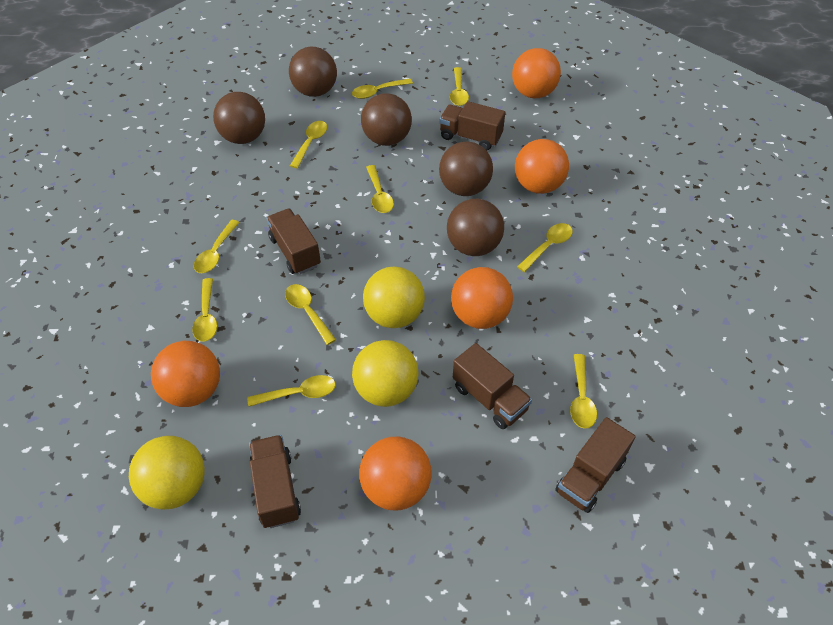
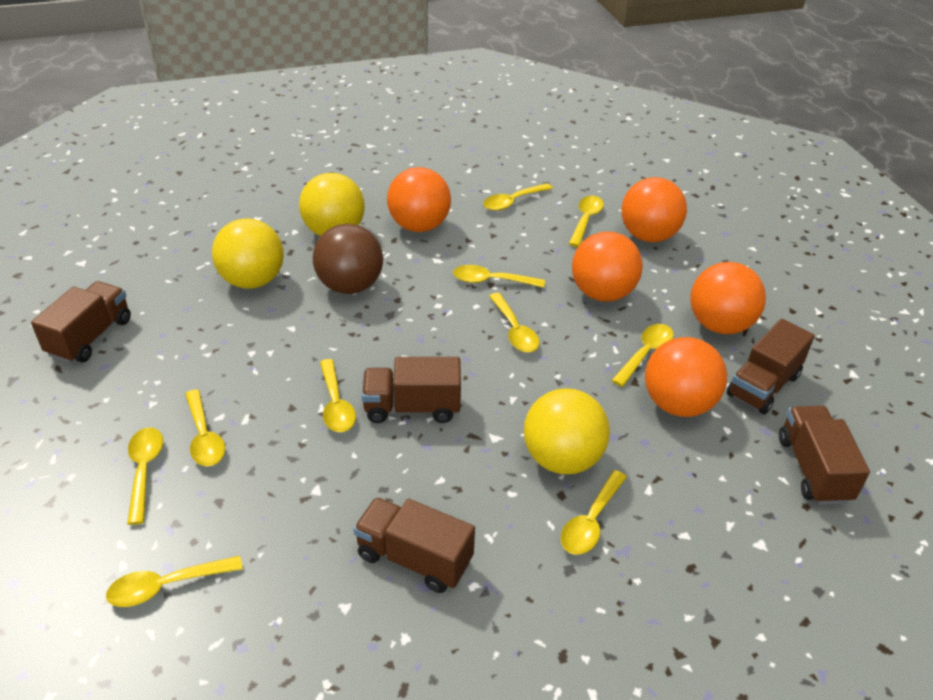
brown ball: [213,92,265,144] [289,47,337,97] [361,93,412,146] [439,141,493,196] [447,199,504,256] = 5 -> [313,224,383,294] = 1

